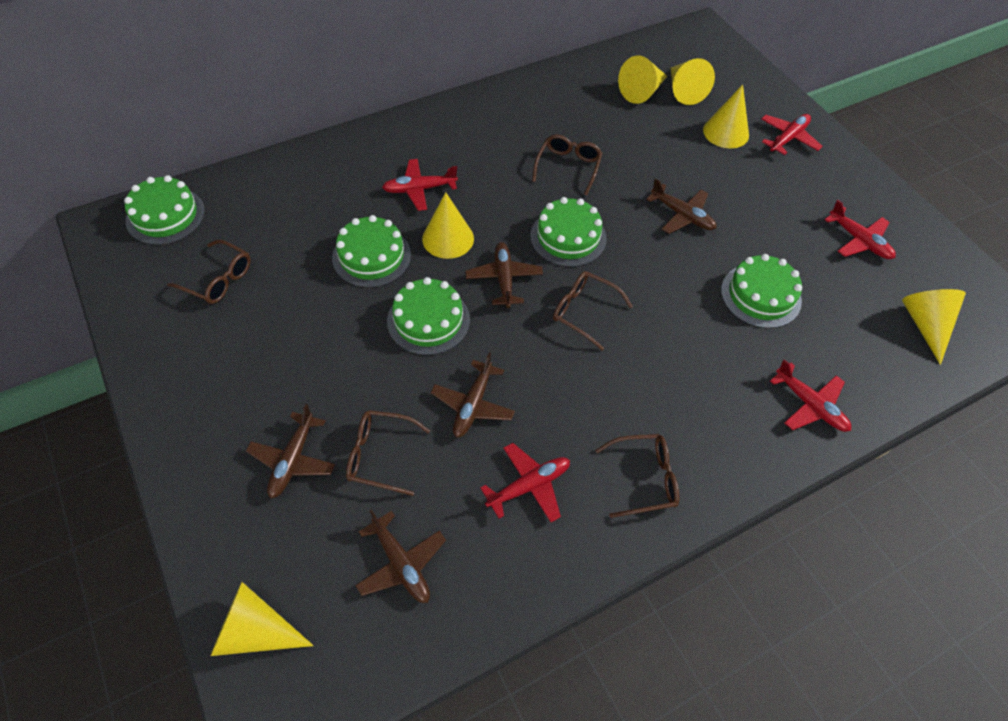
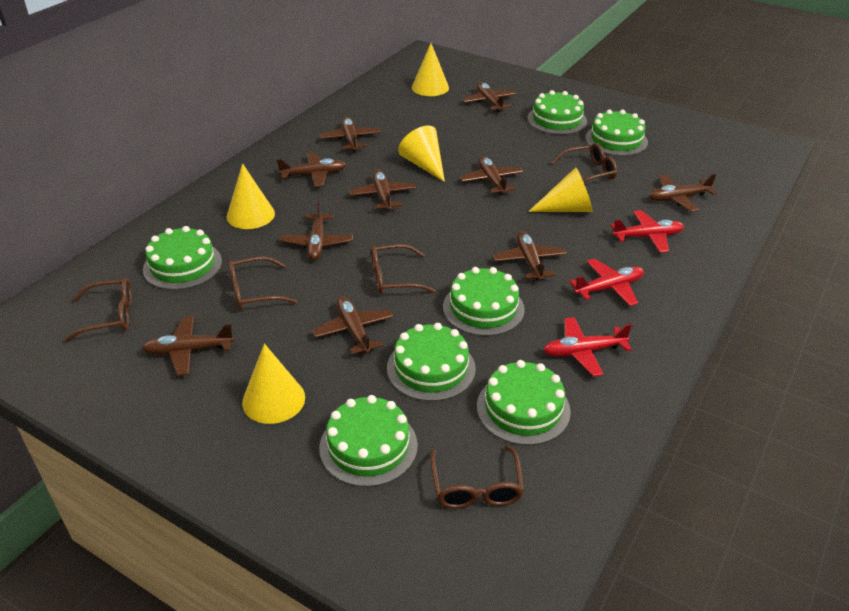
brown plane: [246,404,335,499] [355,510,446,603] [431,352,515,438] [465,242,543,308] [646,178,717,234] = 5 -> [142,316,234,376] [277,152,346,187] [280,201,353,260] [312,296,393,355] [320,117,380,152] [349,170,416,211] [460,156,523,195] [462,82,516,112] [493,231,567,281] [649,174,717,212] = 10
green cake: [124,175,205,245] [332,215,411,288] [387,277,470,355] [530,197,607,267] [721,254,802,328] = 5 -> [143,226,222,290] [319,395,418,487] [387,323,476,401] [443,267,525,336] [477,360,571,445] [527,90,587,135] [585,109,648,156] = 7
red plane: [382,159,458,211] [480,443,570,522] [761,114,823,155] [770,359,851,432] [824,200,896,259] = 5 -> [543,317,632,377] [569,259,644,306] [611,210,684,253] = 3
yellow cone: [211,582,314,656] [422,192,474,259] [618,56,667,104] [671,58,715,105] [703,84,749,149] [902,289,966,365] = 6 -> [226,163,275,229] [242,344,305,424] [398,125,445,182] [412,43,449,96] [528,167,593,212] = 5

